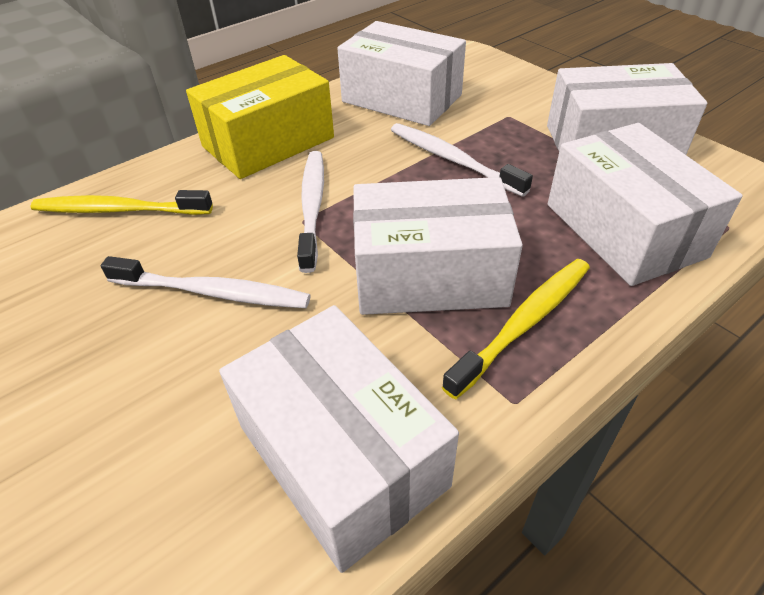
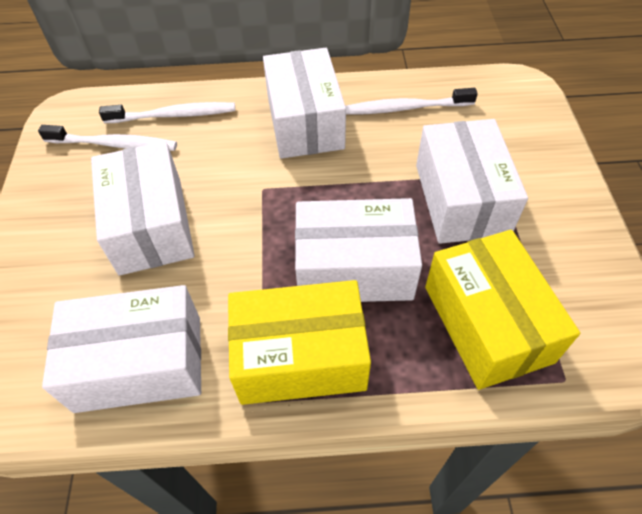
yellow box: [186,55,334,179] = 1 -> [228,280,371,405] [425,230,580,390] = 2
yellow toothbrush: [31,190,213,215] [442,259,590,400] = 2 -> none = 0

